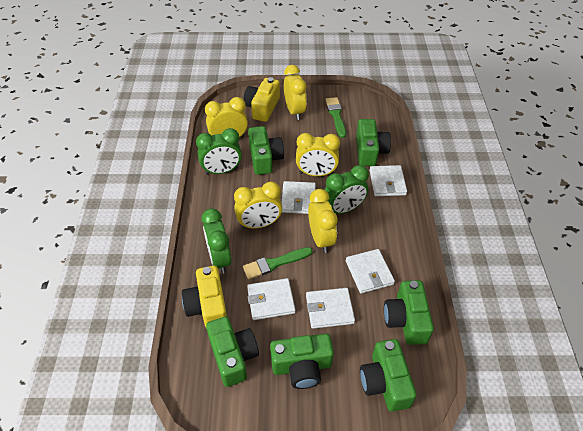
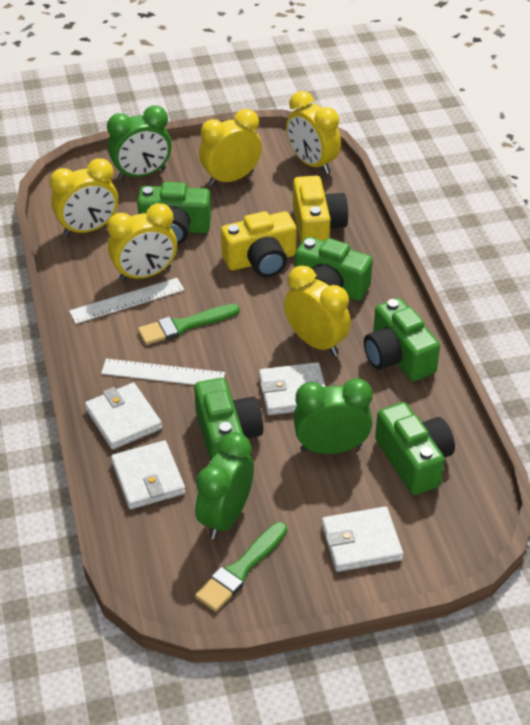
green camera: [206,317,259,387] [248,126,284,175] [270,334,334,389] [356,119,391,166] [360,339,417,412] [384,280,434,345] = 6 -> [137,182,211,245] [194,378,263,462] [295,237,373,301] [364,298,440,381] [375,402,455,495] = 5
white ruler: none = 0 -> [69,278,185,324] [101,358,225,385] = 2
white wallet: [247,278,296,320] [281,181,316,214] [306,288,355,329] [346,249,395,294] [370,165,407,196] = 5 -> [85,383,162,450] [111,440,185,509] [259,362,326,415] [322,506,403,572] = 4

